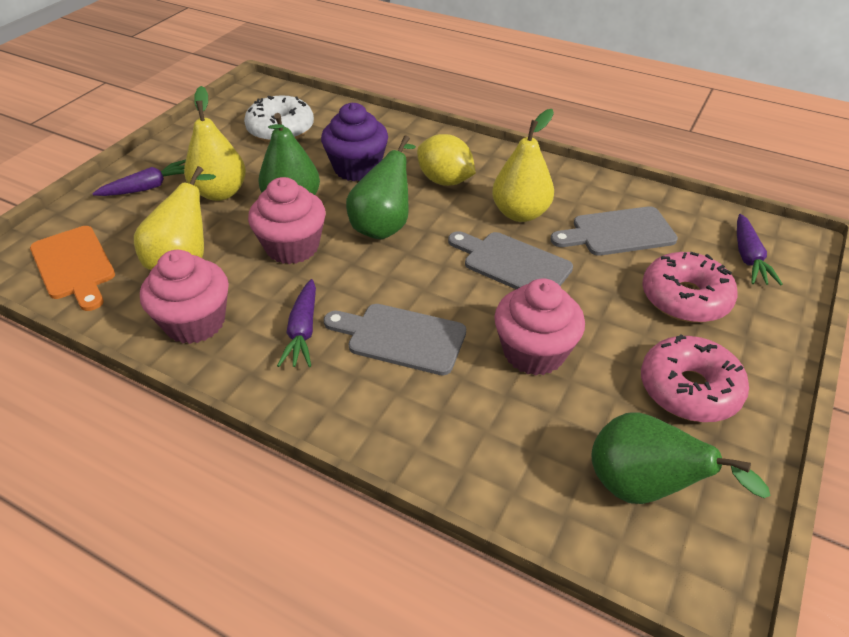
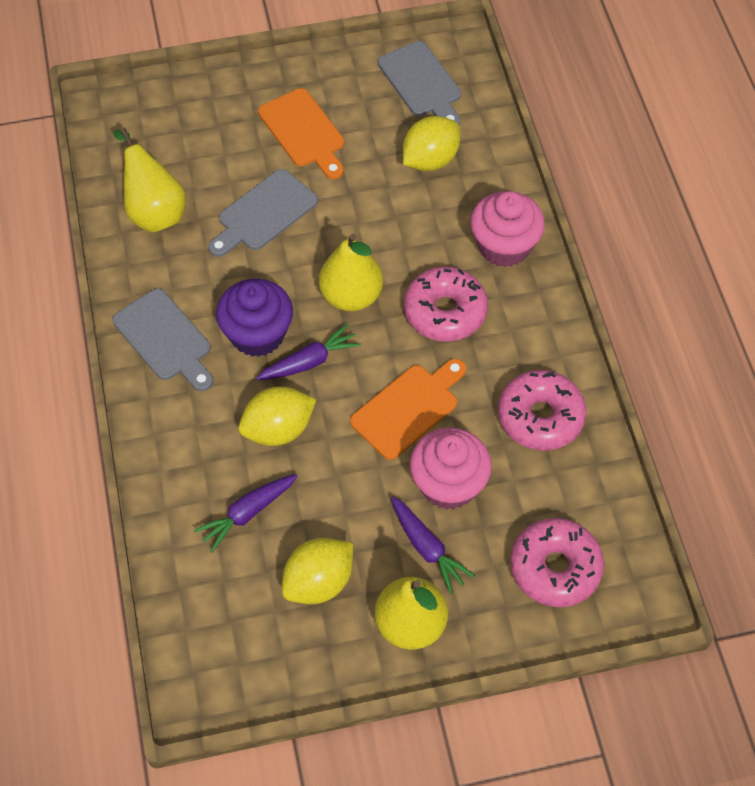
green pear: [258,113,320,195] [346,135,416,239] [592,412,771,504] = 3 -> none = 0
orange cutting board: [30,226,115,311] = 1 -> [258,88,344,179] [350,359,466,460] = 2
pink cupcake: [140,250,229,344] [248,177,326,264] [494,279,585,376] = 3 -> [410,428,492,510] [471,191,545,267] = 2
pink donut: [641,334,749,422] [642,252,738,323] = 2 -> [404,266,488,342] [498,370,586,451] [510,518,604,607] = 3
white donut: [244,95,314,142] = 1 -> none = 0
yellow lemon: [417,134,476,186] = 1 -> [238,387,316,446] [282,538,353,604] [403,116,460,171] = 3

